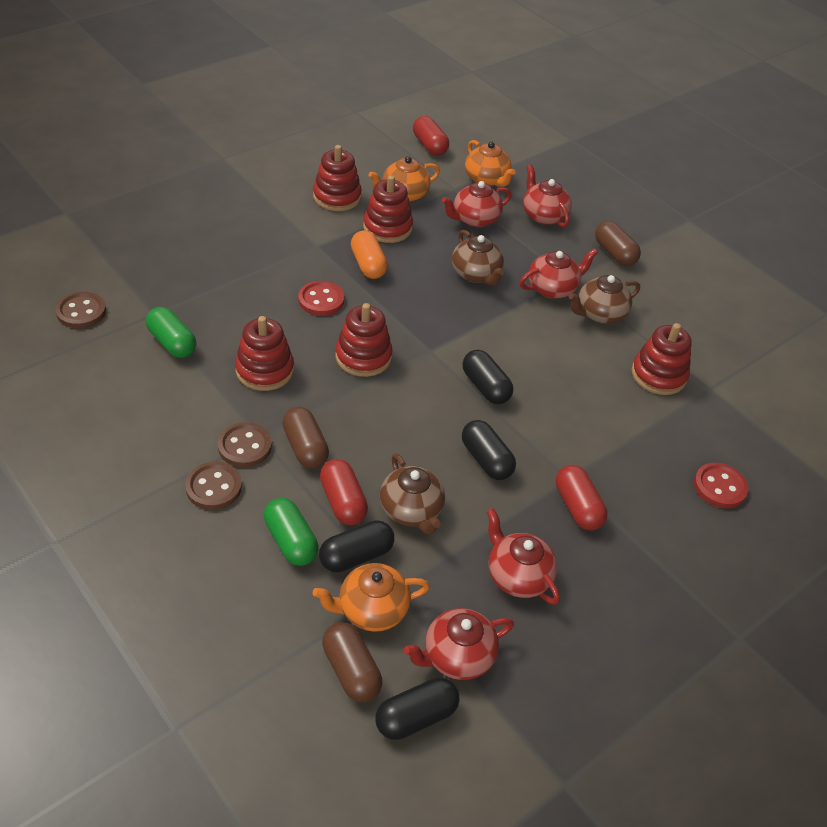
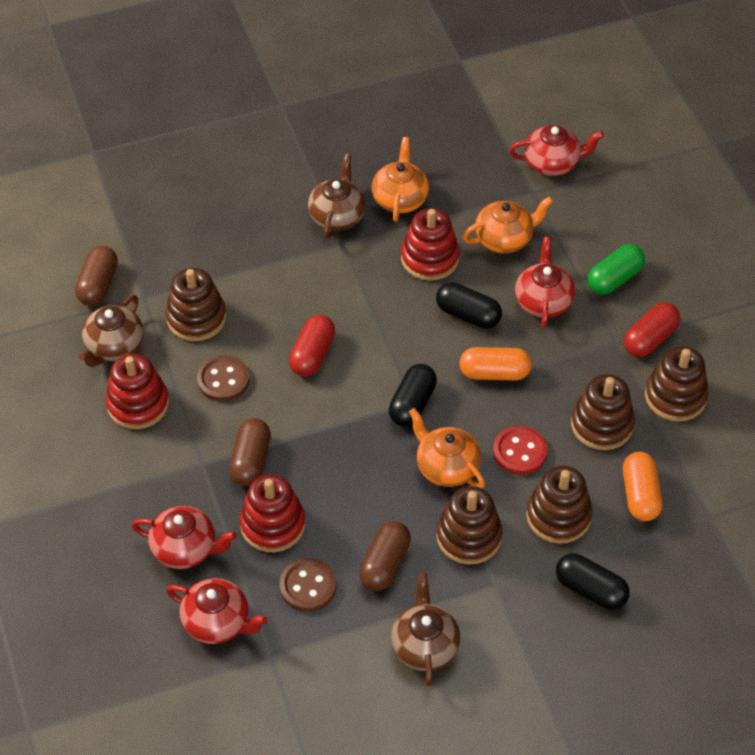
black capsule: [319,520,394,572] [376,678,460,740] [462,350,514,404] [462,420,516,480] = 4 -> [389,364,437,427] [436,282,502,329] [556,553,630,610] = 3
brown button: [56,292,106,329] [185,462,242,510] [218,422,272,467] = 3 -> [197,355,250,402] [279,558,336,612] = 2
brown stacking toy: none = 0 -> [166,268,226,341] [436,486,503,565] [526,466,593,544] [571,374,635,450] [645,346,709,422] = 5
green capsule: [146,307,196,358] [264,498,318,566] = 2 -> [588,244,645,295] = 1
orange capsule: [351,230,388,279] = 1 -> [459,347,532,380] [623,452,662,521] = 2
red button: [298,281,344,316] [694,463,748,509] = 2 -> [493,426,547,475] = 1
red capsule: [320,459,368,525] [413,116,449,156] [556,465,607,530] = 3 -> [289,315,335,376] [624,302,680,357] = 2
red stacking toy: [235,316,294,391] [313,145,362,211] [335,303,393,377] [363,175,413,243] [631,323,692,395] = 5 -> [106,354,169,429] [239,474,306,552] [401,209,460,281] = 3
red teapot: [404,608,514,680] [442,181,512,227] [487,508,560,605] [519,248,598,299] [523,165,572,227] = 5 -> [131,506,237,569] [166,578,267,644] [509,125,604,176] [515,237,575,328] = 4

